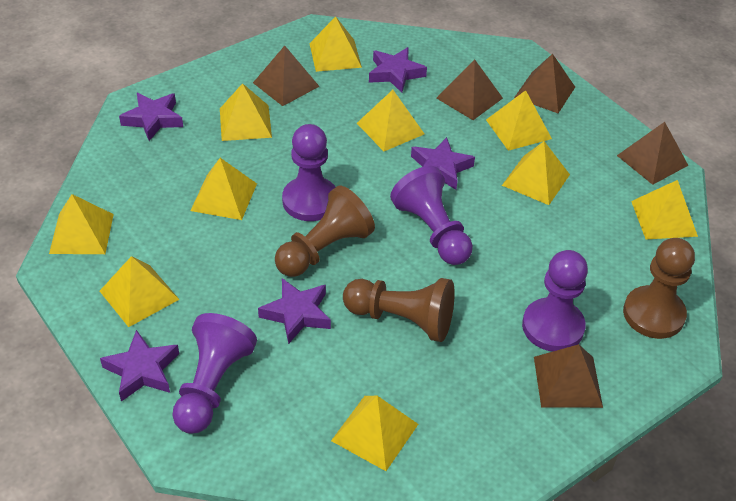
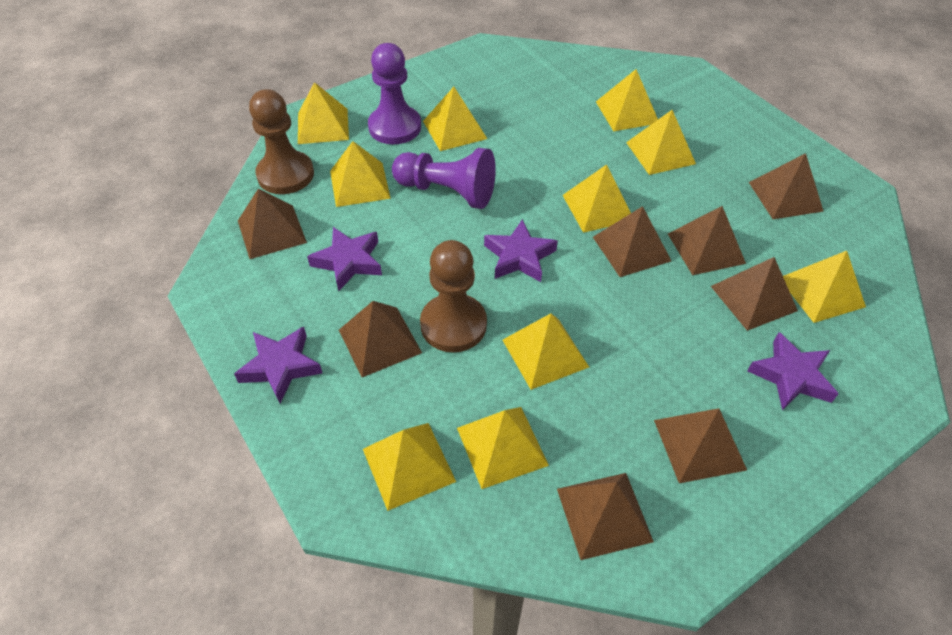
brown pawn: [275,186,375,277] [343,278,455,342] [623,238,695,339] = 3 -> [249,89,314,194] [420,240,487,352] = 2
brown pyramid: [253,46,320,106] [436,59,503,120] [514,54,575,113] [534,344,603,408] [617,122,689,185] = 5 -> [238,188,307,259] [339,301,422,377] [557,473,654,560] [593,206,671,277] [654,408,747,483] [668,206,746,275] [711,257,798,331] [749,153,824,219] = 8
purple pawn: [172,313,257,434] [282,124,335,221] [390,166,473,265] [522,250,588,352] = 4 -> [368,43,421,144] [392,148,496,209] = 2
purple star: [100,330,179,402] [119,93,183,141] [258,278,331,344] [369,47,427,93] [411,137,475,190] = 5 -> [234,327,323,403] [307,227,382,291] [484,219,558,282] [747,332,838,410] = 4

